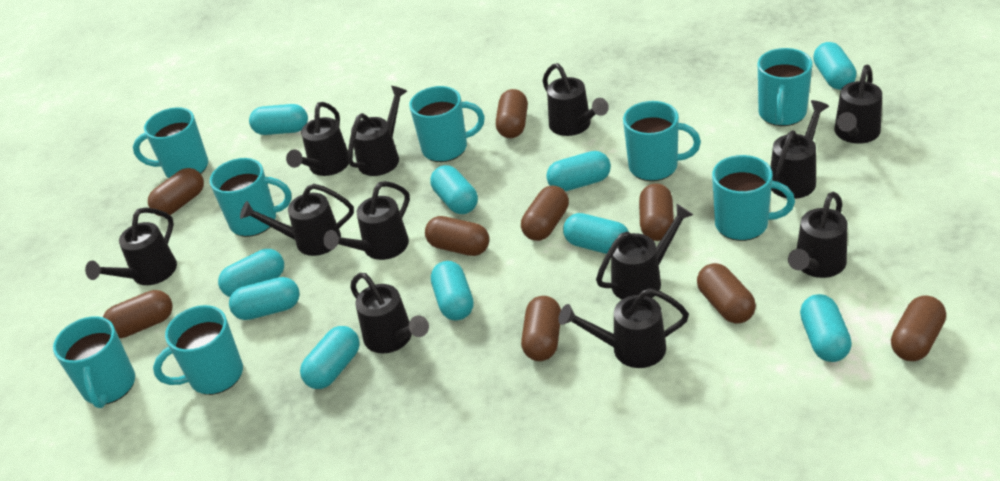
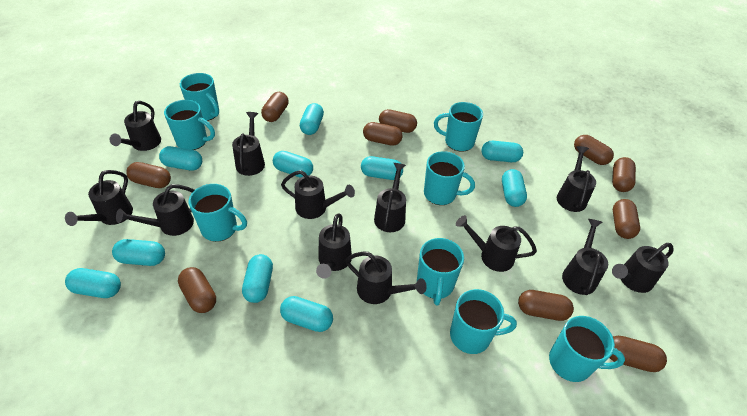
brown capsule: [103,290,173,338] [148,168,204,217] [425,216,489,256] [496,89,528,138] [521,185,569,241] [521,296,561,361] [639,183,674,241] [697,263,756,324] [891,295,946,361] = 9 -> [126,162,171,188] [178,267,216,313] [261,92,289,122] [363,122,403,146] [379,109,417,133] [518,290,574,321] [574,135,614,165] [610,336,667,372] [612,157,636,192] [613,199,640,239] = 10

